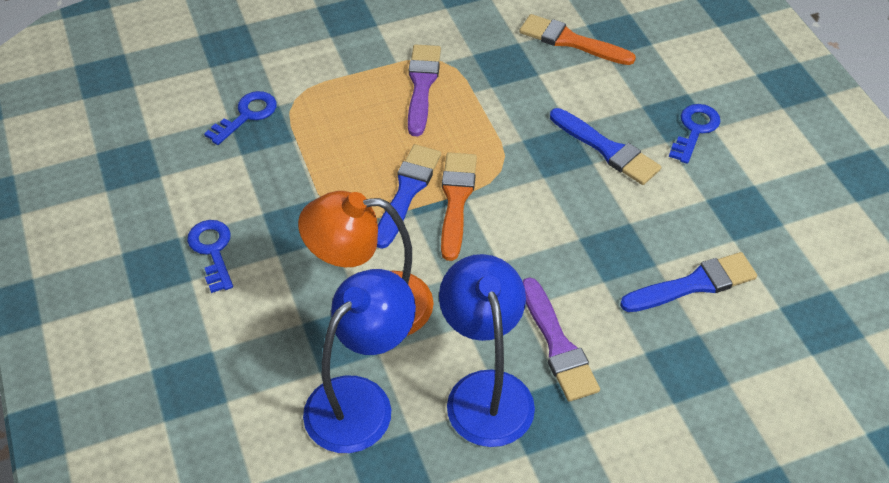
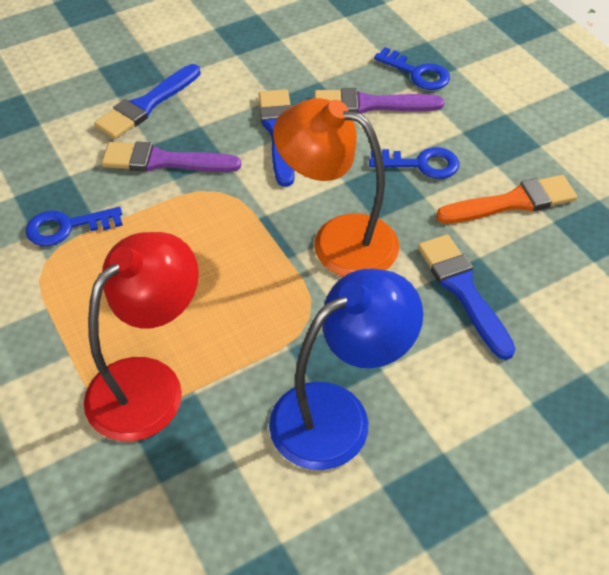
blue lamp: [303,269,416,453] [439,254,535,447] = 2 -> [269,269,423,470] = 1
orange brush: [441,152,477,261] [519,14,636,65] = 2 -> [436,175,577,224] = 1
red lamp: none = 0 -> [84,232,199,441] = 1

